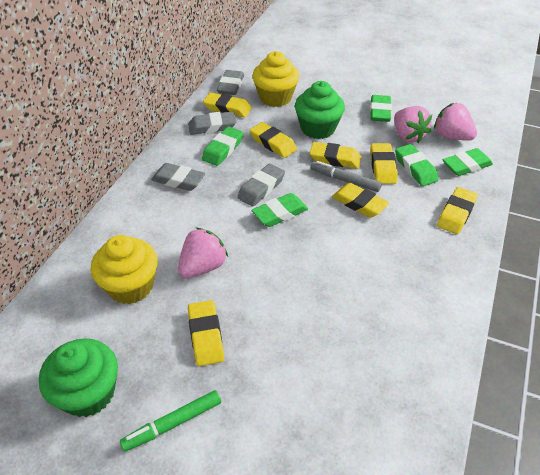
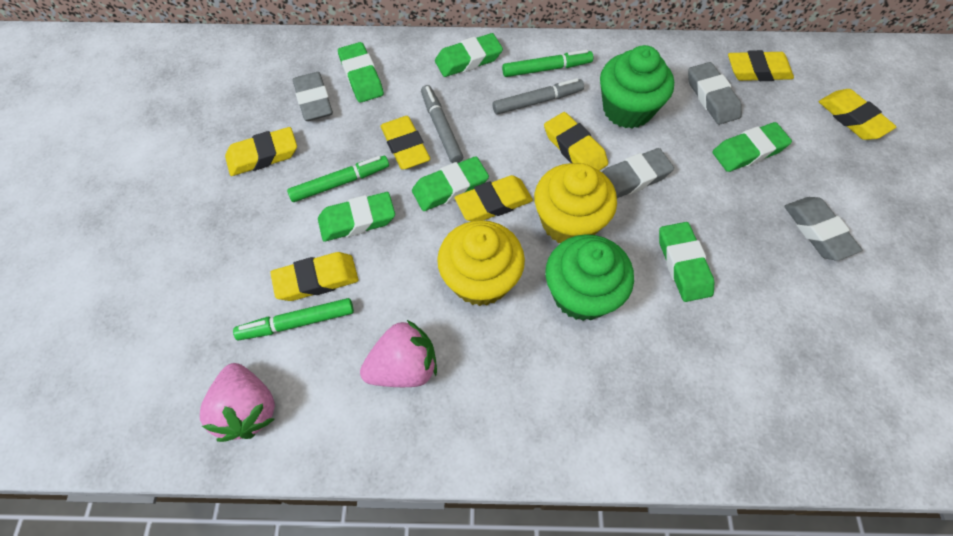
green eraser: [202,126,243,166] [251,193,308,227] [370,95,392,122] [395,144,439,186] [443,148,493,176] = 5 -> [318,192,395,241] [338,42,384,103] [412,156,489,211] [435,33,503,77] [659,222,714,302] [712,122,792,172] = 6
green marker: [120,390,221,452] = 1 -> [233,298,354,341] [287,156,389,202] [502,50,593,77] = 3
grey marker: [311,161,382,192] = 1 -> [421,85,463,163] [493,78,584,115] = 2
pink strawberry: [178,227,228,278] [394,106,432,143] [434,103,477,141] = 3 -> [200,363,275,442] [360,320,437,387] = 2

